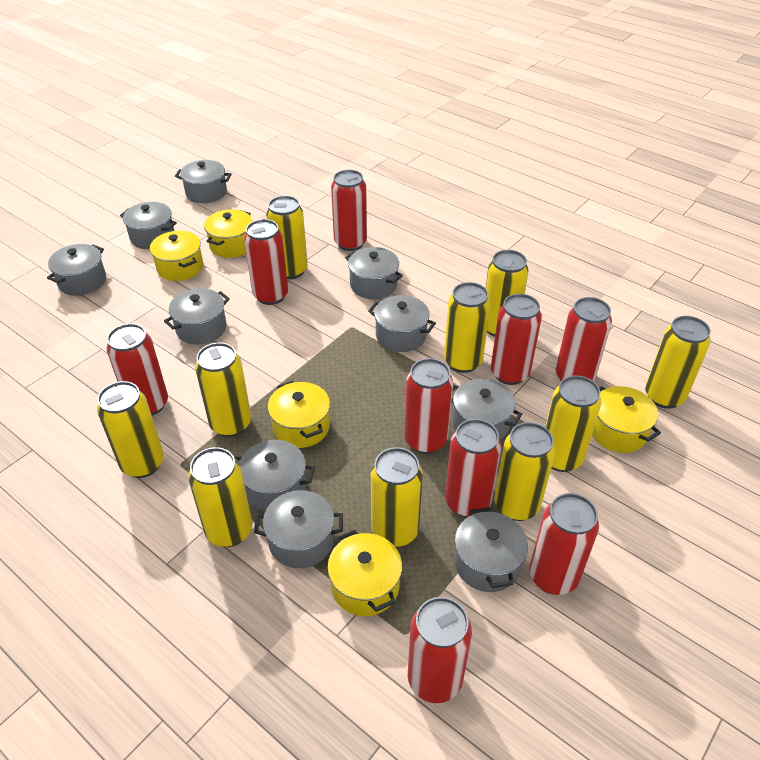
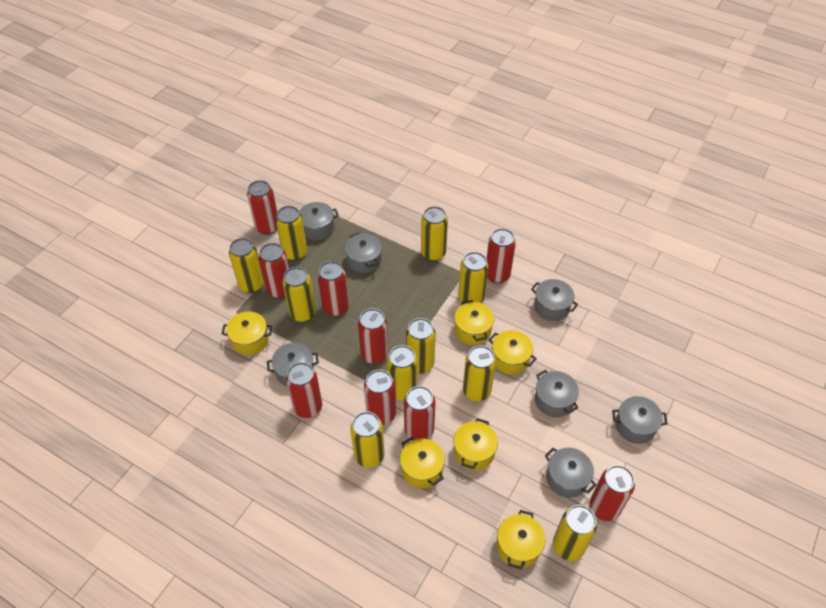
grey pot: [47,244,106,296] [120,202,177,249] [164,288,230,345] [175,160,232,203] [235,440,315,511] [254,490,343,568] [345,247,403,299] [368,295,436,352] [451,379,522,440] [454,507,528,592] = 10 -> [267,343,319,386] [299,202,339,240] [345,233,382,273] [531,279,578,321] [535,370,579,417] [545,448,596,498] [612,396,668,444] = 7
yellow pot: [150,231,203,281] [204,209,253,258] [268,381,330,448] [327,530,402,616] [592,386,661,453] = 5 -> [222,311,273,355] [400,437,445,488] [454,300,494,345] [454,418,498,470] [489,330,537,375] [497,510,546,570] = 6

